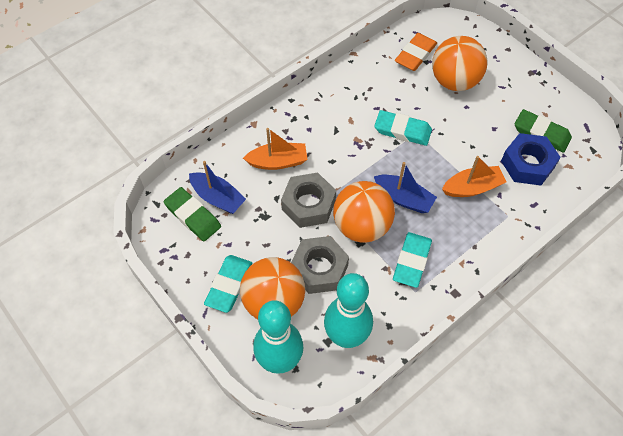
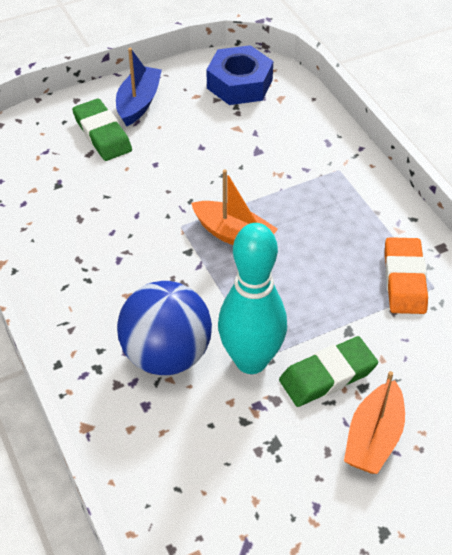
blue ball: none = 0 -> [117,281,212,375] = 1
blue boat: [189,161,246,214] [374,162,437,213] = 2 -> [116,48,162,127] = 1
grey nut: [281,173,336,228] [291,236,349,294] = 2 -> none = 0
orange ball: [240,257,305,319] [333,181,395,243] [432,36,487,91] = 3 -> none = 0
turquoise bowling pin: [253,300,303,374] [324,273,373,348] = 2 -> [218,223,287,374] = 1
turquoise eraser: [204,255,252,313] [374,110,432,146] [393,232,432,288] = 3 -> none = 0

